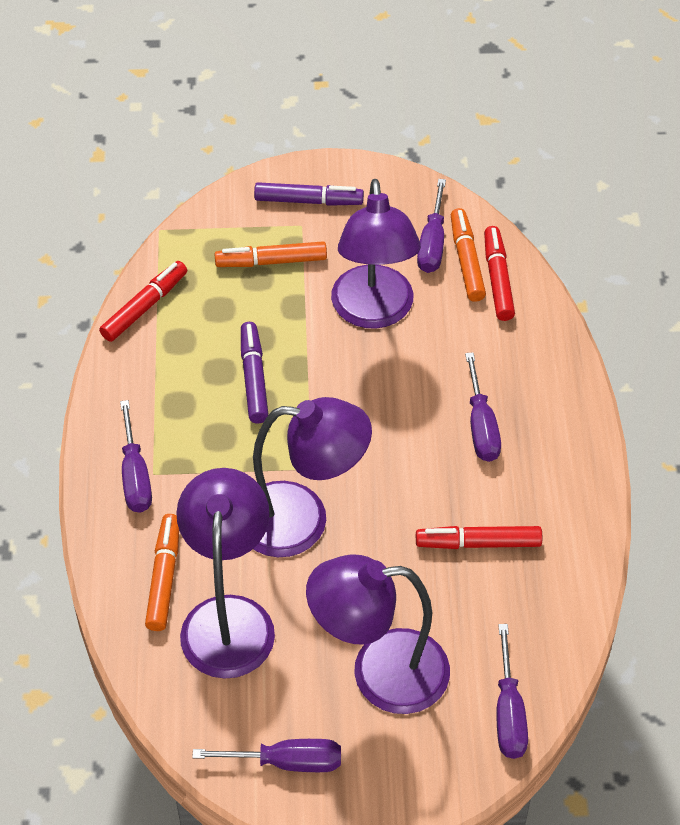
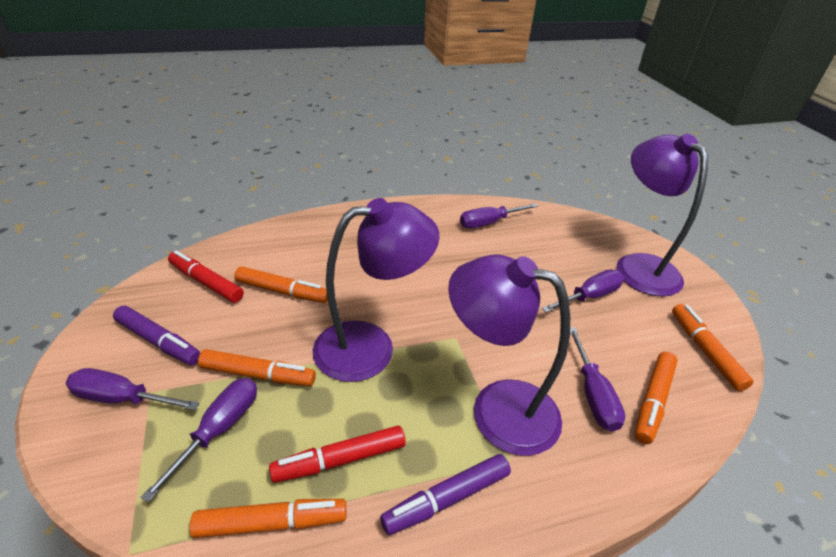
orange marker: [145,514,179,631] [215,241,327,267] [451,208,486,302] = 3 -> [189,499,346,538] [198,349,316,386] [234,266,328,303] [635,352,678,444] [672,304,754,391] = 5
purple lamp: [176,468,275,679] [253,397,372,557] [306,555,450,714] [331,179,421,329] = 4 -> [313,198,440,382] [448,254,570,456] [617,134,708,297] = 3
red marker: [99,261,187,342] [416,526,542,549] [484,226,515,321] = 3 -> [168,251,244,303] [269,426,406,483] = 2

